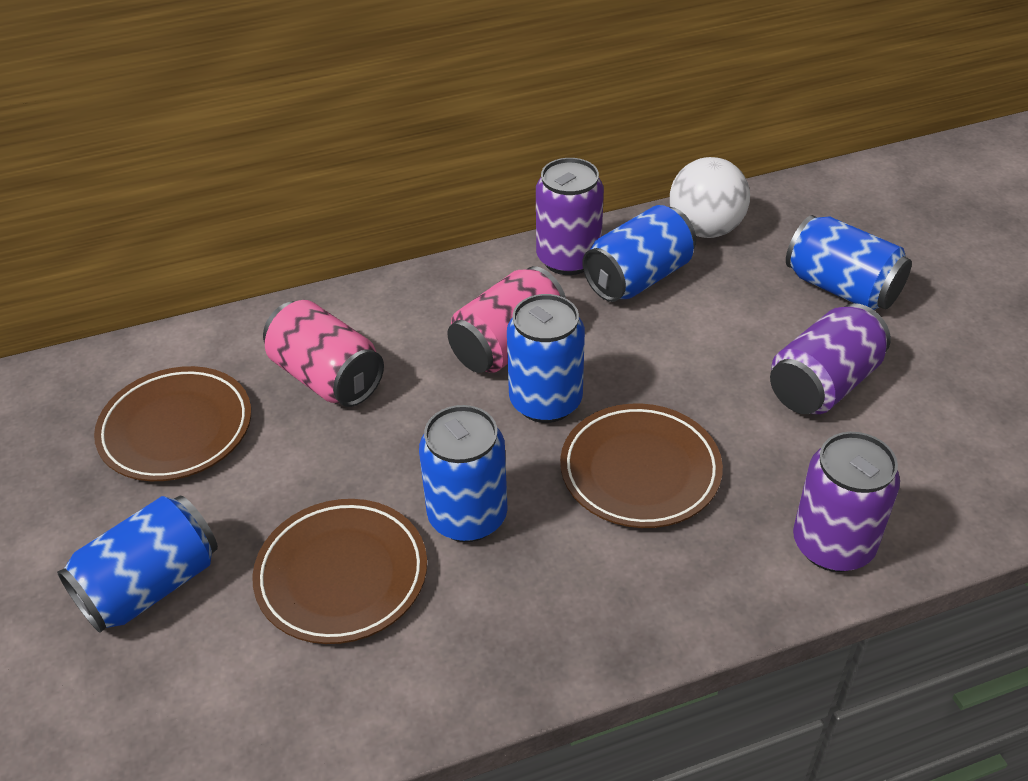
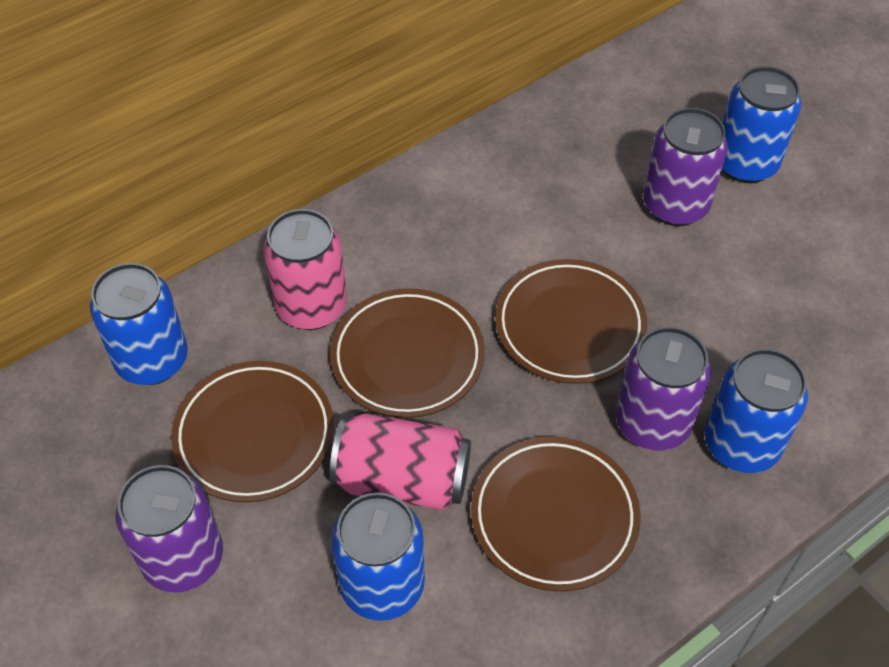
blue can: [57,496,218,633] [419,405,508,542] [507,294,585,423] [582,205,696,302] [786,215,912,310] = 5 -> [90,263,188,385] [331,493,425,621] [705,349,808,473] [722,66,801,183] = 4
brown plate: [94,366,251,481] [252,499,427,644] [560,404,723,528] = 3 -> [171,361,334,502] [330,288,485,418] [471,436,640,592] [495,259,647,384] = 4
white ball: [670,157,750,238] = 1 -> none = 0

